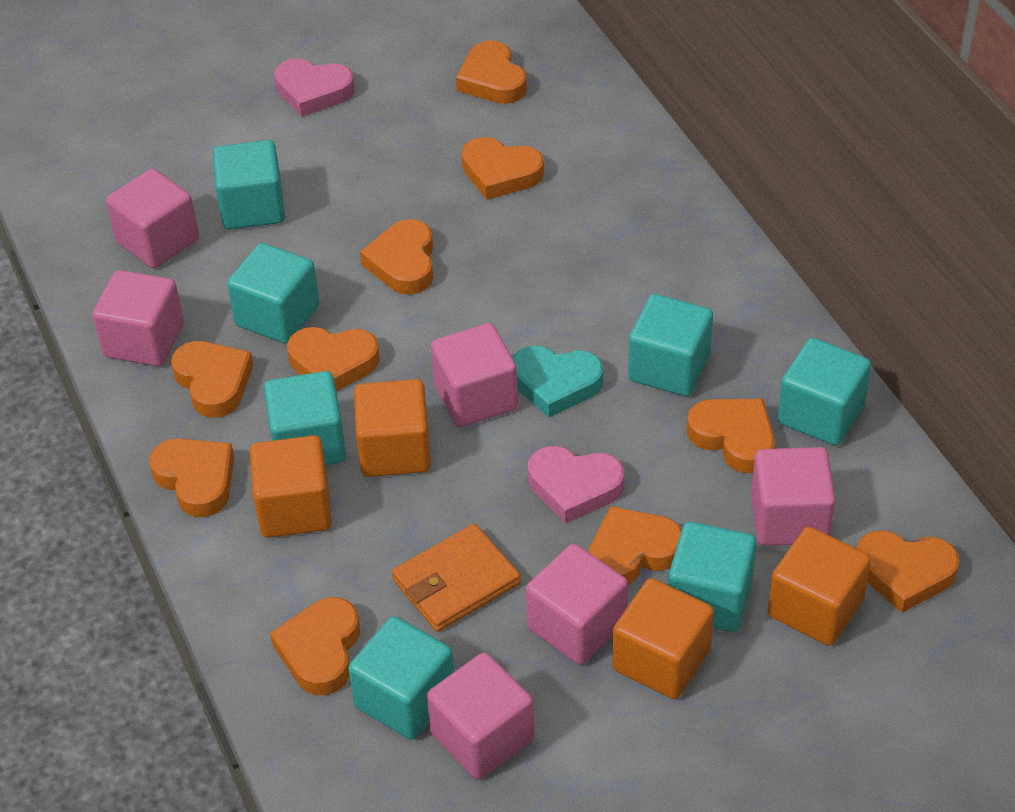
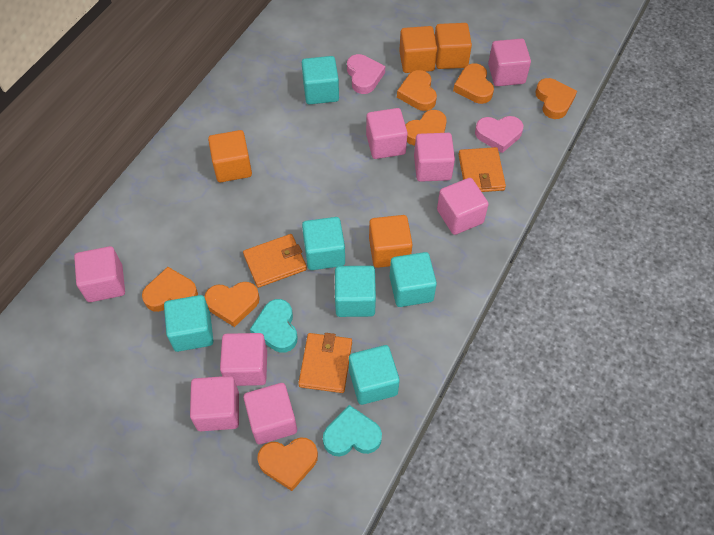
orange heart: [149,438,234,517] [171,341,253,418] [270,597,360,695] [287,327,380,392] [360,219,433,295] [456,40,527,104] [461,137,544,200] [589,506,682,585] [687,399,775,473] [856,530,960,613] = 10 -> [142,267,198,312] [205,282,260,327] [257,438,318,491] [397,70,437,111] [406,110,447,146] [453,63,494,104] [535,78,577,119] = 7
orange wallet: [392,523,521,632] = 1 -> [243,234,307,288] [298,333,352,393] [458,147,506,192] = 3
pink cube: [92,270,184,367] [106,169,199,268] [427,653,534,779] [431,323,518,427] [526,544,628,665] [751,447,836,546] = 6 -> [74,246,125,302] [190,376,239,431] [220,333,267,386] [244,383,297,444] [366,108,408,159] [414,133,455,182] [437,178,489,235] [488,39,531,86] = 8
turquoise cube: [213,140,285,230] [227,243,319,344] [264,371,346,465] [348,616,454,740] [628,294,713,396] [668,522,757,632] [777,338,871,446] = 7 -> [164,295,213,352] [302,56,339,104] [302,217,345,270] [335,266,376,317] [349,345,400,405] [390,252,437,307] = 6
turquoise heart: [512,346,603,418] = 1 -> [250,299,297,353] [323,405,382,457] = 2

